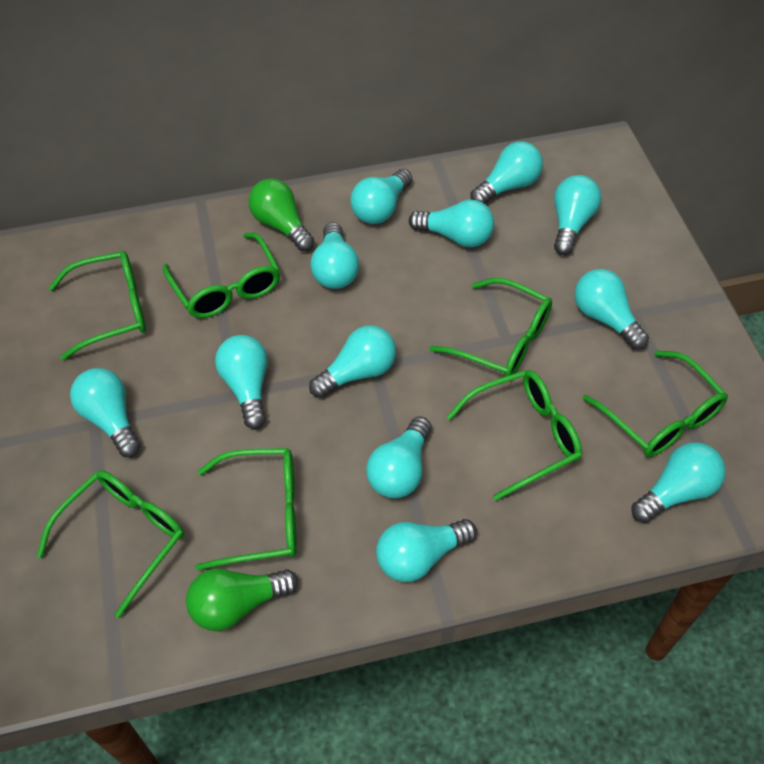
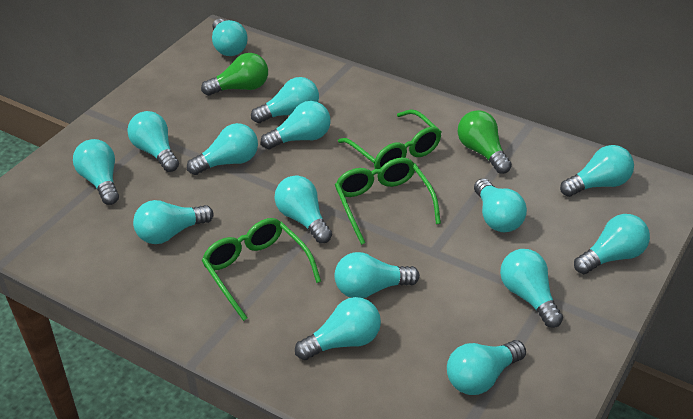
green glasses: [36,470,184,618] [49,251,146,360] [163,233,280,318] [195,448,297,571] [429,278,552,377] [447,370,582,501] [583,350,728,457] = 7 -> [201,218,321,321] [335,158,441,245] [338,109,441,169] = 3
turquoise light bulb: [70,368,141,457] [215,335,268,429] [309,325,396,398] [311,222,359,289] [351,169,412,224] [366,416,432,499] [376,519,477,582] [409,200,494,247] [471,141,543,204] [554,175,601,255] [575,269,649,350] [631,442,726,523] = 12 -> [73,139,119,205] [127,111,179,172] [133,200,213,244] [187,123,258,175] [212,19,248,56] [251,77,319,123] [261,101,331,150] [275,176,332,243] [295,297,381,360] [334,252,420,298] [447,340,526,395] [474,179,527,232] [500,249,563,328] [560,145,634,197] [574,214,650,274] = 15

